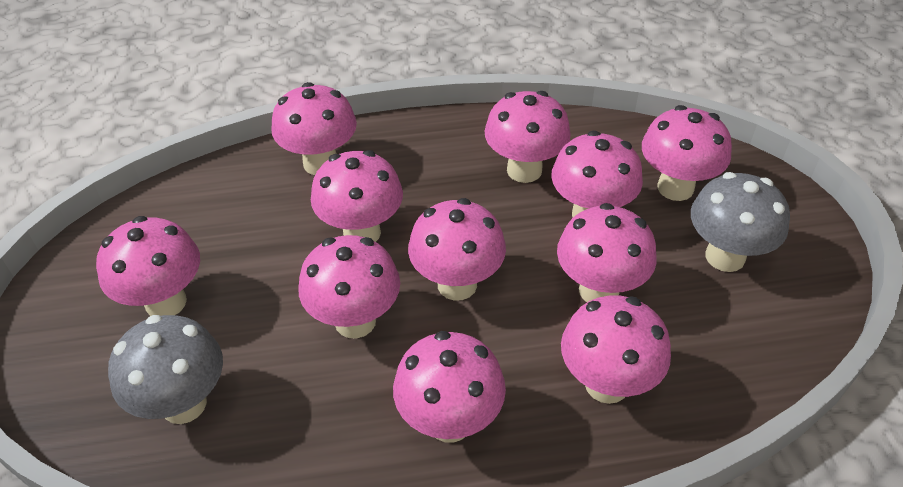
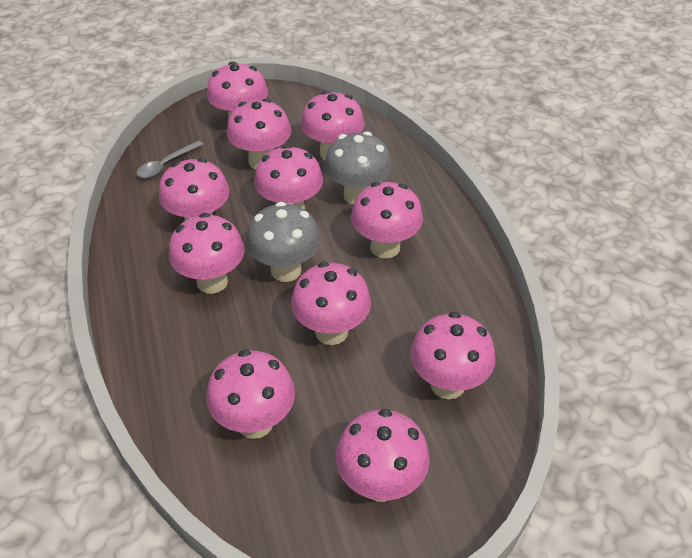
grey spoon: none = 0 -> [137,140,204,178] = 1

